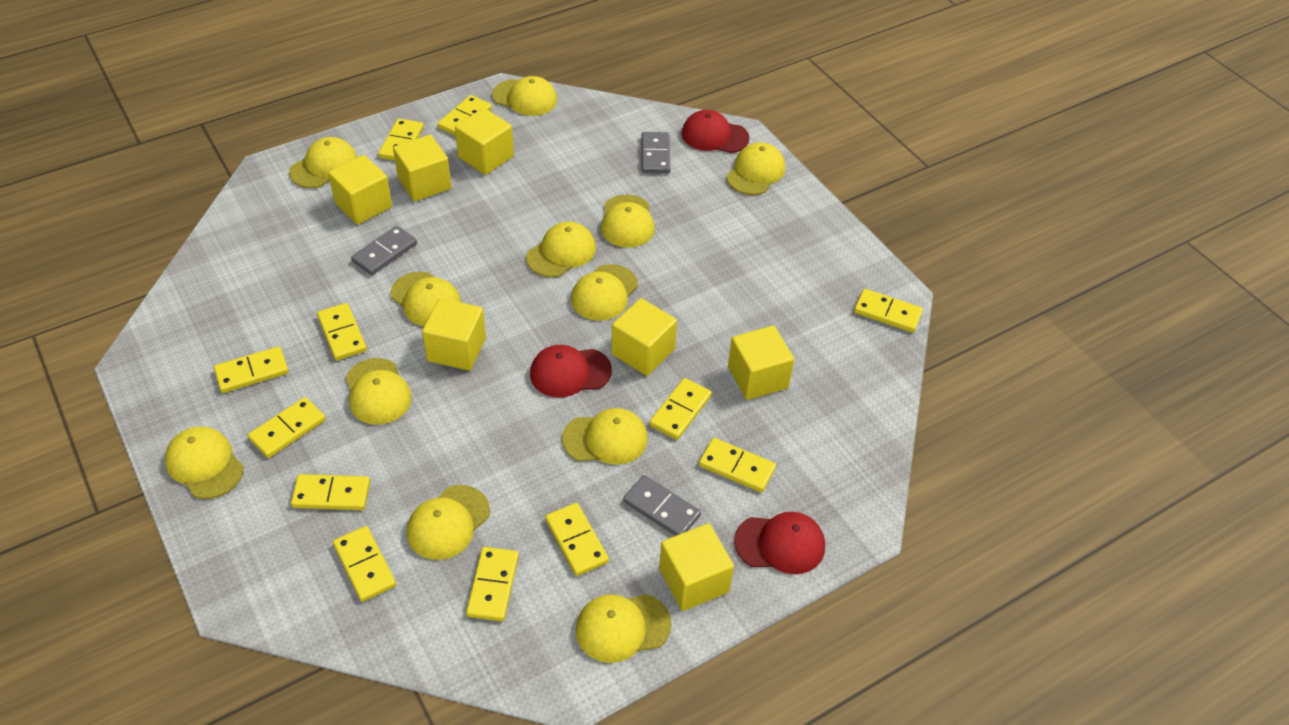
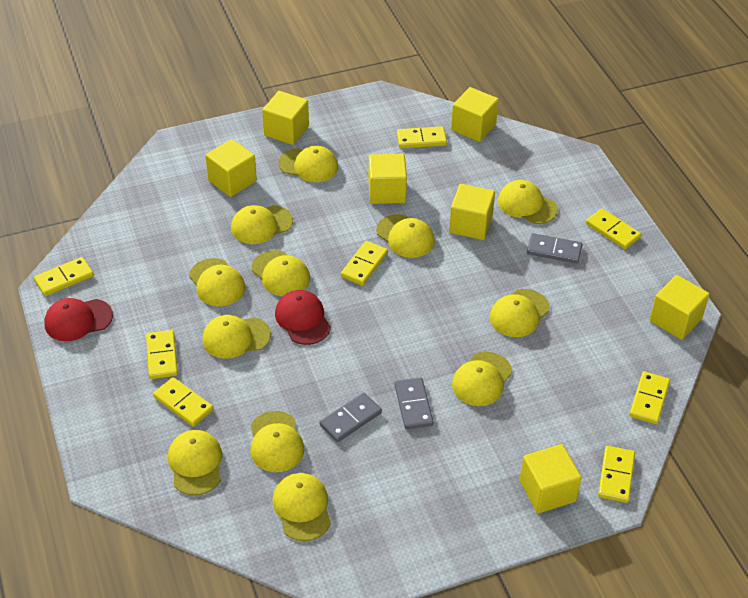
red cap: [530,345,612,398] [682,110,749,153] [734,512,825,574] = 3 -> [44,298,113,341] [275,290,331,345] = 2
yellow domino: [214,346,289,393] [248,397,326,458] [291,474,370,510] [317,303,367,360] [333,526,396,602] [378,119,424,161] [438,95,492,136] [466,547,519,621] [545,503,609,576] [649,378,712,440] [699,438,776,492] [854,289,923,333] = 12 -> [34,257,94,296] [146,330,178,379] [153,377,213,426] [341,241,388,286] [397,126,447,148] [586,208,641,249] [598,446,635,503] [629,371,670,424] = 8

